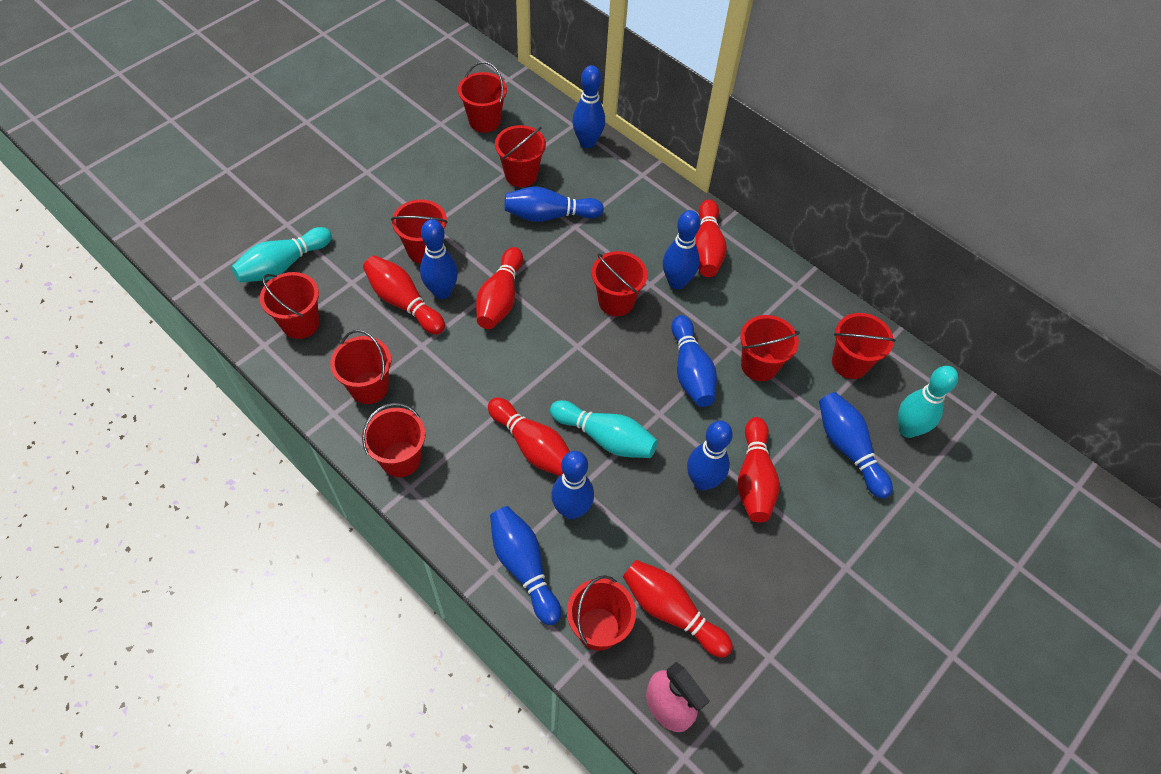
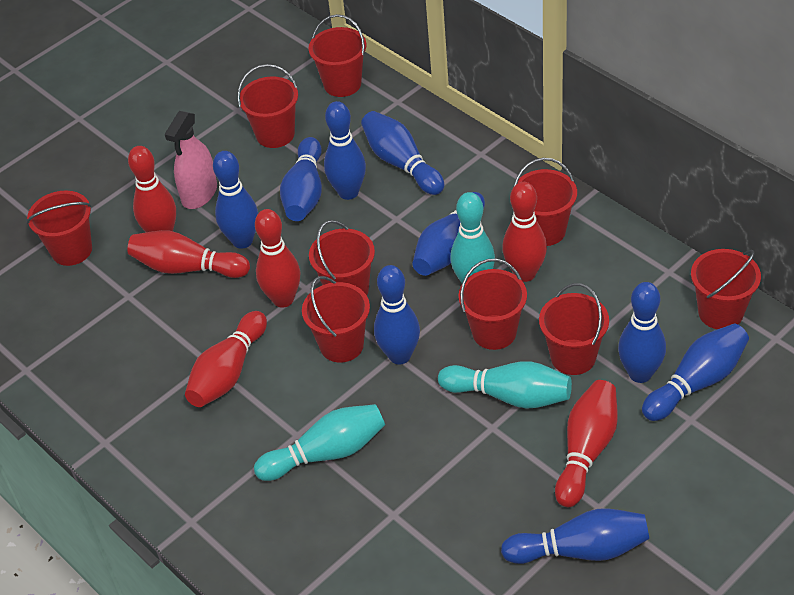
red bucket: [260,272,319,339] [330,330,391,404] [362,403,425,477] [391,199,448,264] [458,62,507,133] [495,125,546,187] [567,575,636,651] [592,251,647,316] [740,315,800,381] [832,313,896,379] = 10 -> [27,191,92,266] [238,64,298,148] [302,276,370,363] [309,14,366,97] [309,220,375,295] [459,259,527,350] [514,158,577,246] [539,283,609,375] [691,249,761,329] = 9

